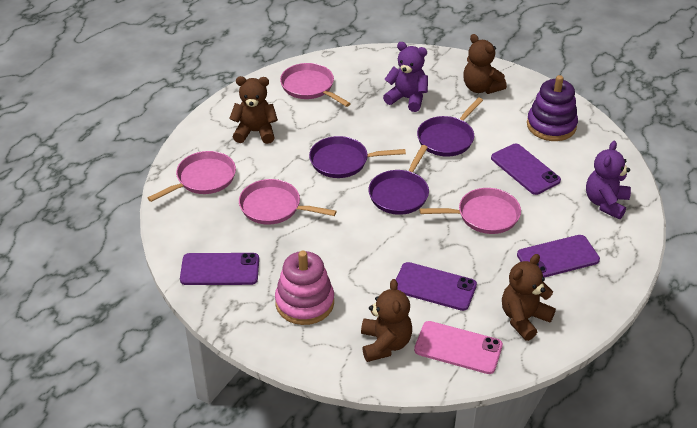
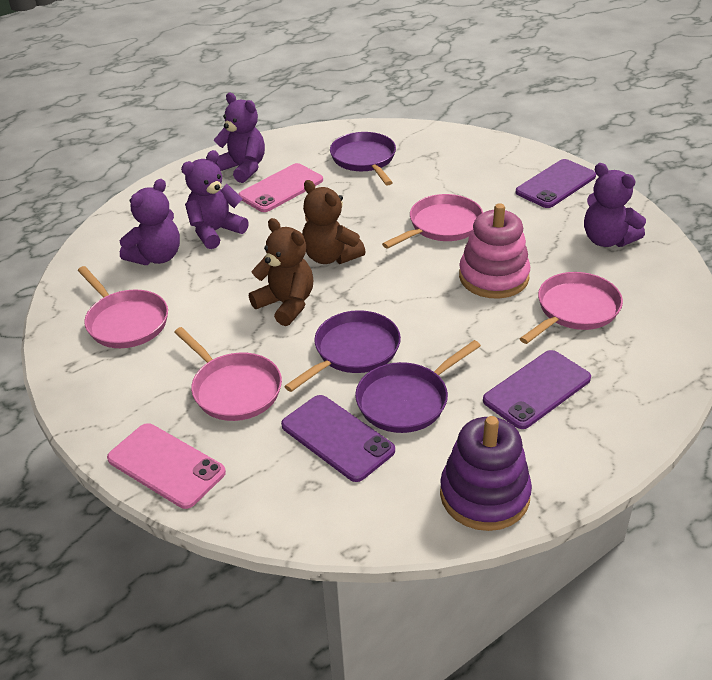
brown teddy bear: [229,76,278,144] [361,279,412,362] [463,34,507,94] [502,254,556,341] = 4 -> [249,218,313,326] [302,180,365,264] = 2
pink phone: [414,321,503,374] = 1 -> [107,423,226,509] [238,163,323,212] = 2
purple phone: [180,253,259,285] [396,262,477,311] [491,143,561,195] [517,235,600,278] = 4 -> [281,395,395,482] [483,350,591,429] [516,159,596,208] = 3
purple teddy bear: [383,42,428,112] [586,141,631,219] = 2 -> [120,179,180,265] [181,150,249,249] [214,93,265,183] [584,163,646,247] = 4

